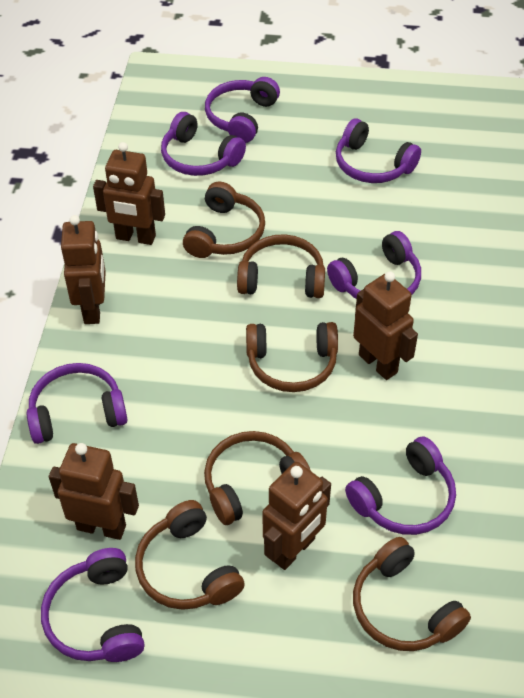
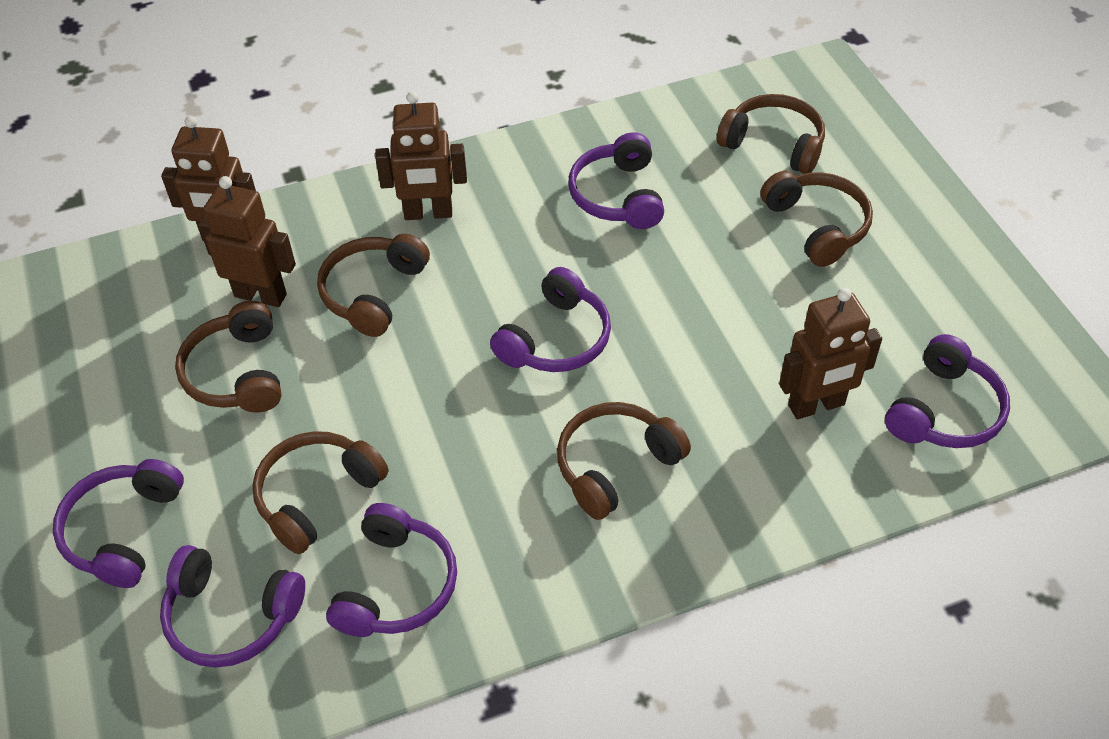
brown robot: [49,443,139,540] [61,215,106,324] [93,142,165,245] [263,462,331,570] [353,271,418,380] = 5 -> [161,116,256,241] [198,176,296,307] [375,91,467,220] [779,288,882,419] = 4
purple headphones: [27,363,128,444] [41,548,145,662] [161,112,246,176] [205,77,280,143] [327,231,421,299] [336,119,421,183] [345,437,456,535] = 7 -> [53,459,184,588] [160,545,305,668] [326,503,457,637] [490,267,611,372] [568,132,664,229] [885,334,1010,448] = 6

